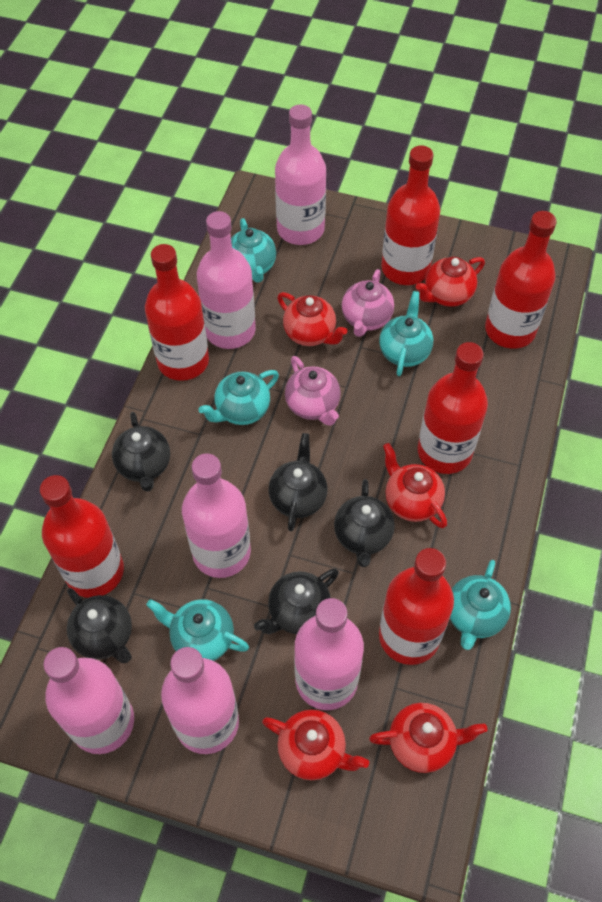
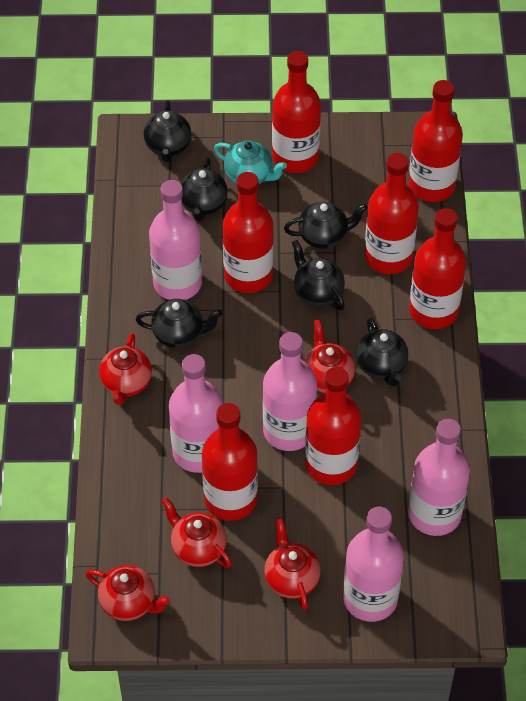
black teapot: [67,588,132,663] [112,412,170,492] [254,568,339,634] [268,433,328,532] [334,479,395,567] = 5 -> [136,299,222,348] [144,101,191,162] [181,158,228,221] [284,202,367,249] [292,240,345,310] [356,317,408,386] = 6
pink bottle: [43,647,134,754] [161,647,239,754] [182,453,251,578] [197,211,256,349] [275,104,326,245] [294,598,364,710] = 6 -> [149,180,202,300] [169,354,223,473] [263,332,317,451] [343,506,404,622] [408,419,470,536] = 5
pink teapot: [285,356,341,426] [342,269,394,337] = 2 -> none = 0
red bottle: [40,475,124,598] [145,244,209,381] [379,548,454,665] [381,146,440,285] [417,342,488,474] [485,211,557,349] = 6 -> [202,403,258,521] [223,172,274,293] [272,51,321,173] [305,367,362,485] [365,153,419,274] [408,80,463,202] [409,208,466,329] = 7
turquoise teapot: [146,599,249,661] [198,370,279,425] [231,218,276,283] [379,291,433,376] [450,560,511,650] = 5 -> [214,141,287,184] = 1

